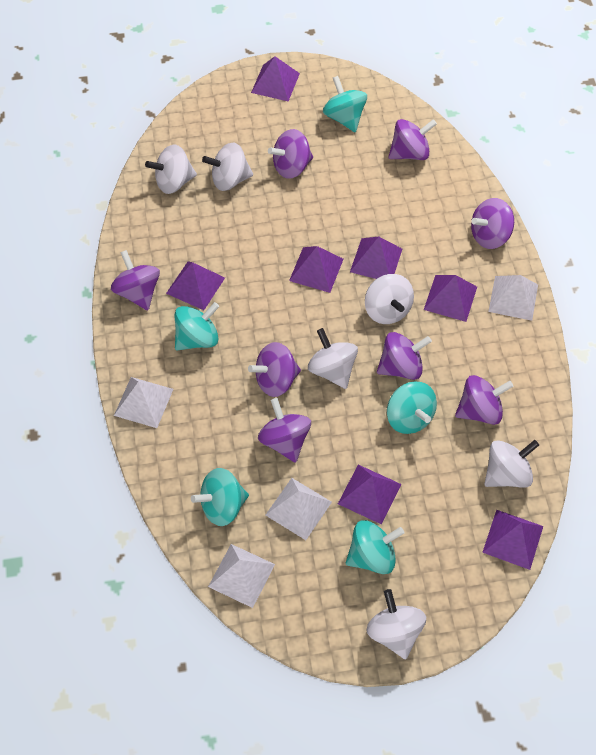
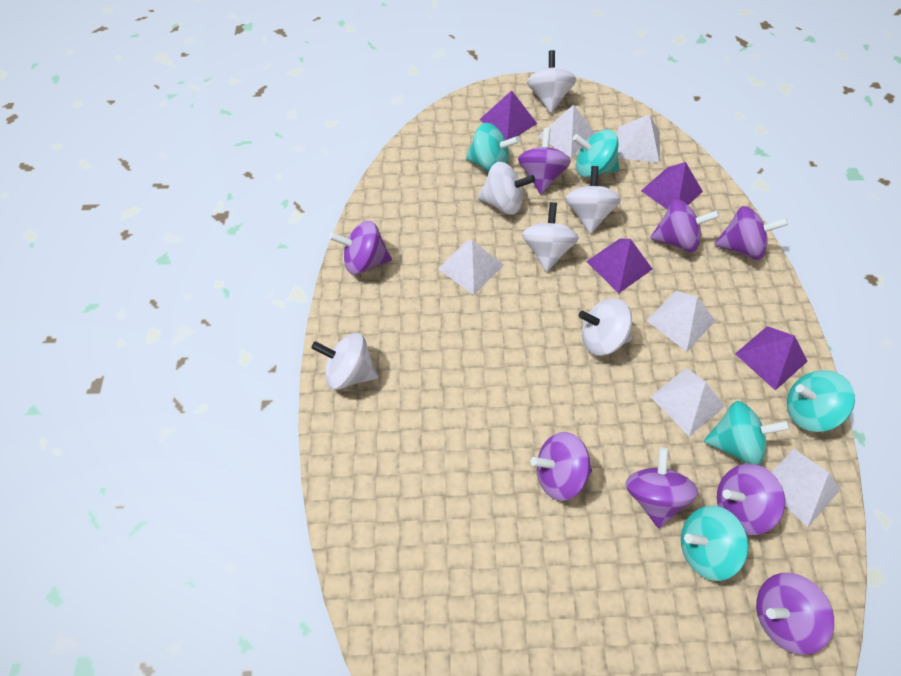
purple pyramid: [166,262,225,310] [251,56,300,101] [289,246,343,293] [338,465,401,524] [350,237,402,279] [424,275,477,322] [482,510,543,570] = 7 -> [479,90,537,140] [586,238,652,293] [641,162,703,210] [735,326,808,390] = 4
white pyramid: [114,377,173,428] [208,544,275,608] [266,478,332,540] [488,275,538,321] = 4 -> [438,240,504,295] [538,105,595,157] [617,114,660,163] [646,291,716,352] [650,368,725,436] [771,449,841,527] = 6

